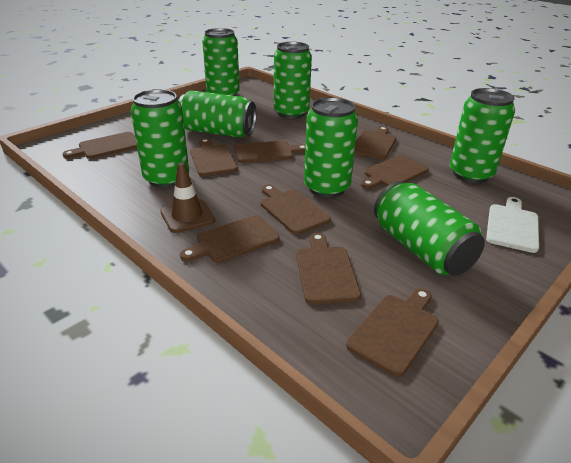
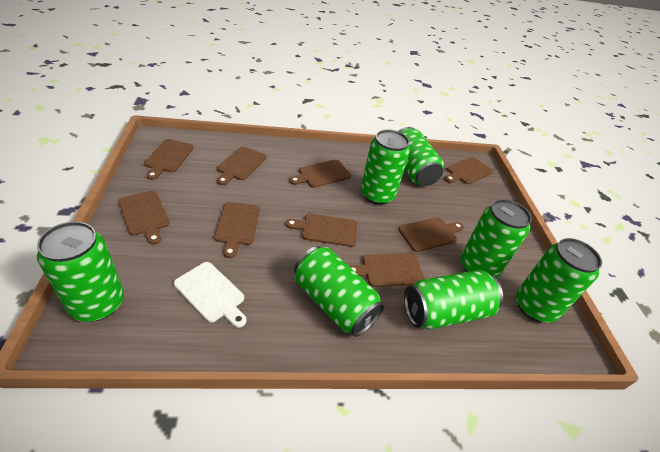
brown traffic cone: [160,162,215,233] = 1 -> none = 0

